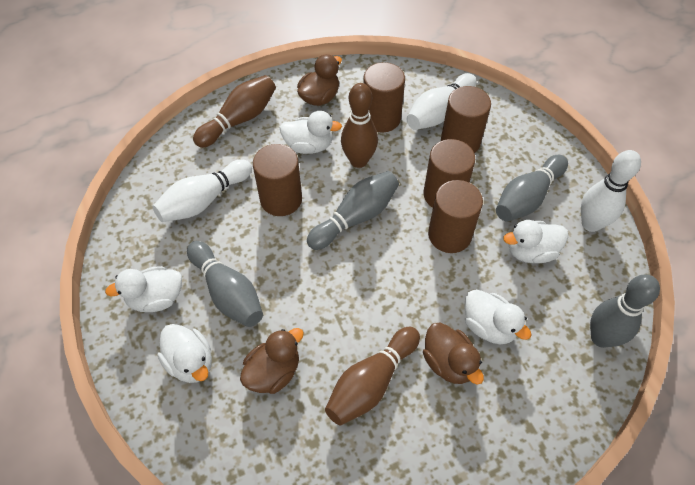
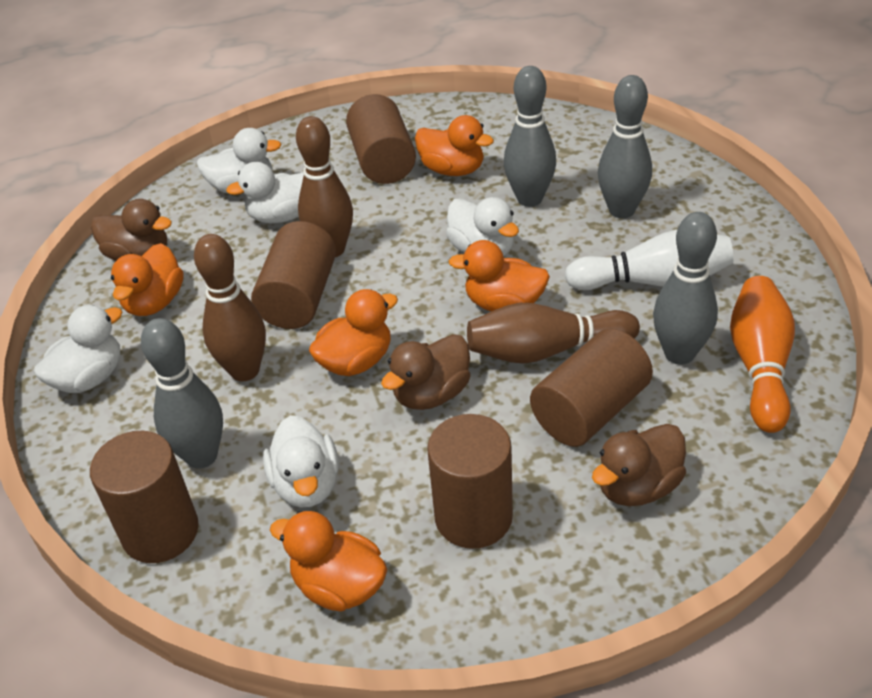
orange bowling pin: none = 0 -> [730,276,795,433] = 1
orange duck: none = 0 -> [111,243,183,316] [270,511,387,612] [309,289,398,376] [415,115,494,176] [449,240,550,312] = 5
white bowling pin: [152,159,252,222] [407,73,476,130] [581,150,641,232] = 3 -> [565,230,734,290] = 1

